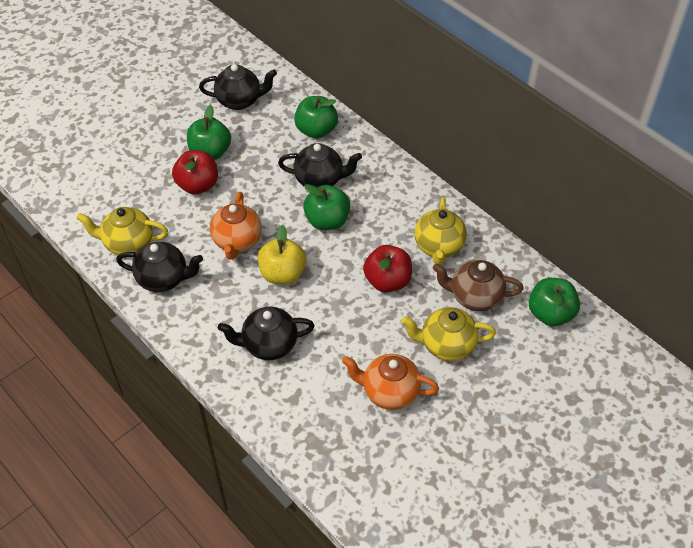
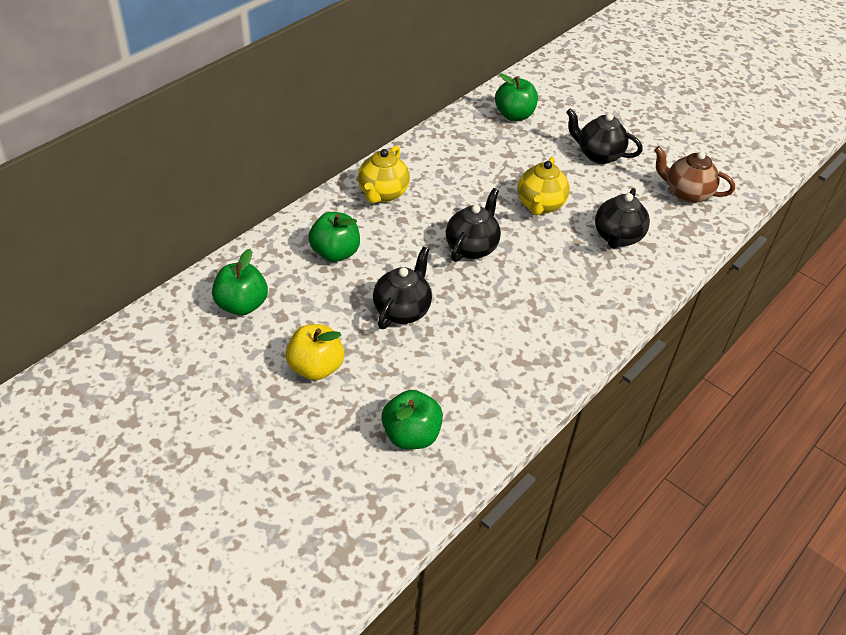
orange teapot: [210,192,262,260] [342,354,439,410] = 2 -> none = 0
red apple: [172,150,218,195] [363,245,412,292] = 2 -> none = 0
yellow teapot: [76,207,168,255] [401,307,496,361] [415,197,467,265] = 3 -> [358,146,410,203] [517,157,570,216] = 2

